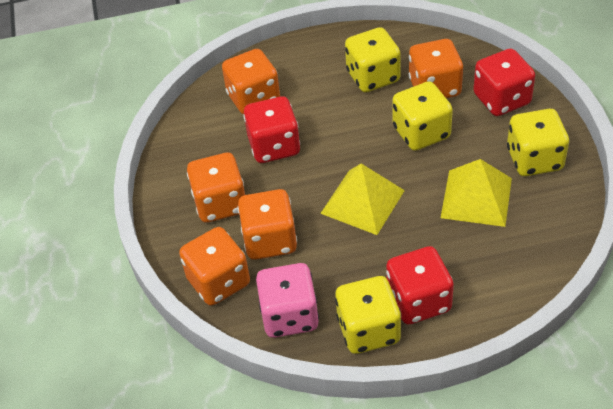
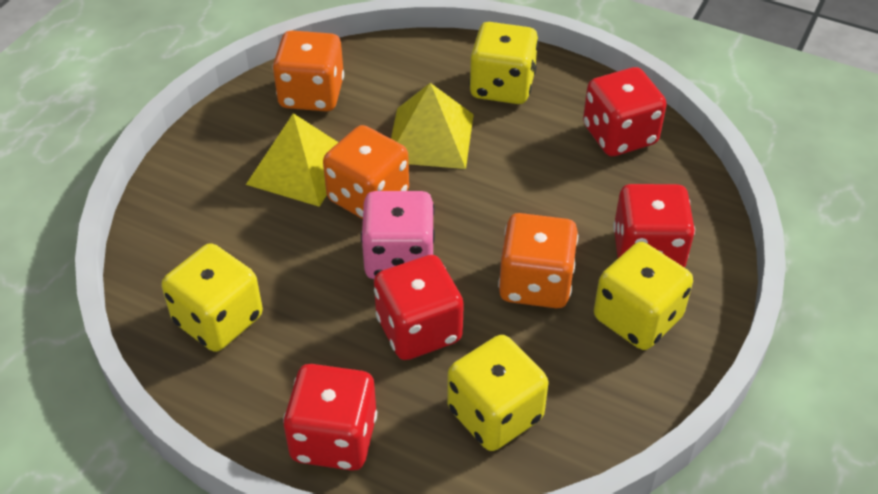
orange dice: [179,227,250,306] [187,153,245,223] [222,49,280,115] [238,189,297,260] [409,39,463,98] = 5 -> [273,30,344,111] [323,125,409,219] [498,213,578,308] = 3
red dice: [243,96,300,163] [386,246,454,324] [473,49,535,116] = 3 -> [283,364,377,471] [374,255,464,360] [583,67,667,156] [613,184,695,268] = 4

